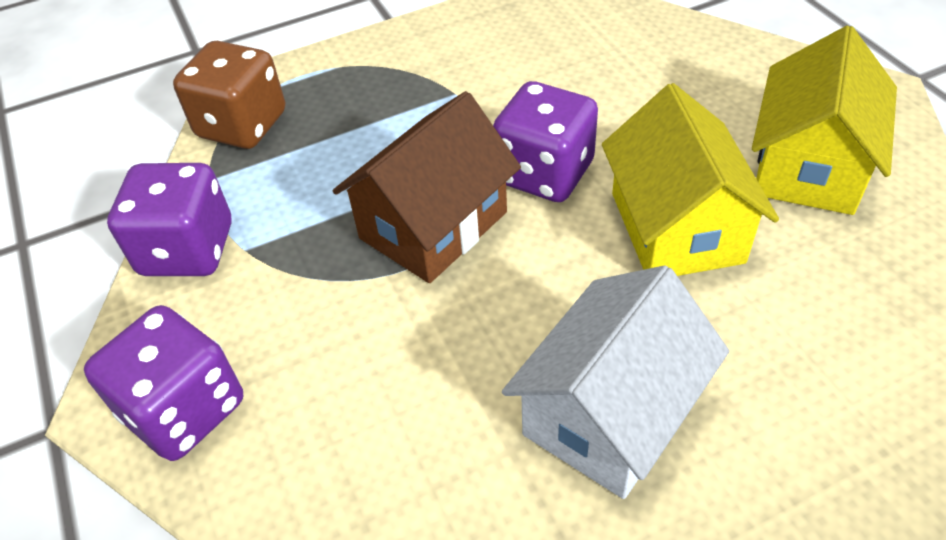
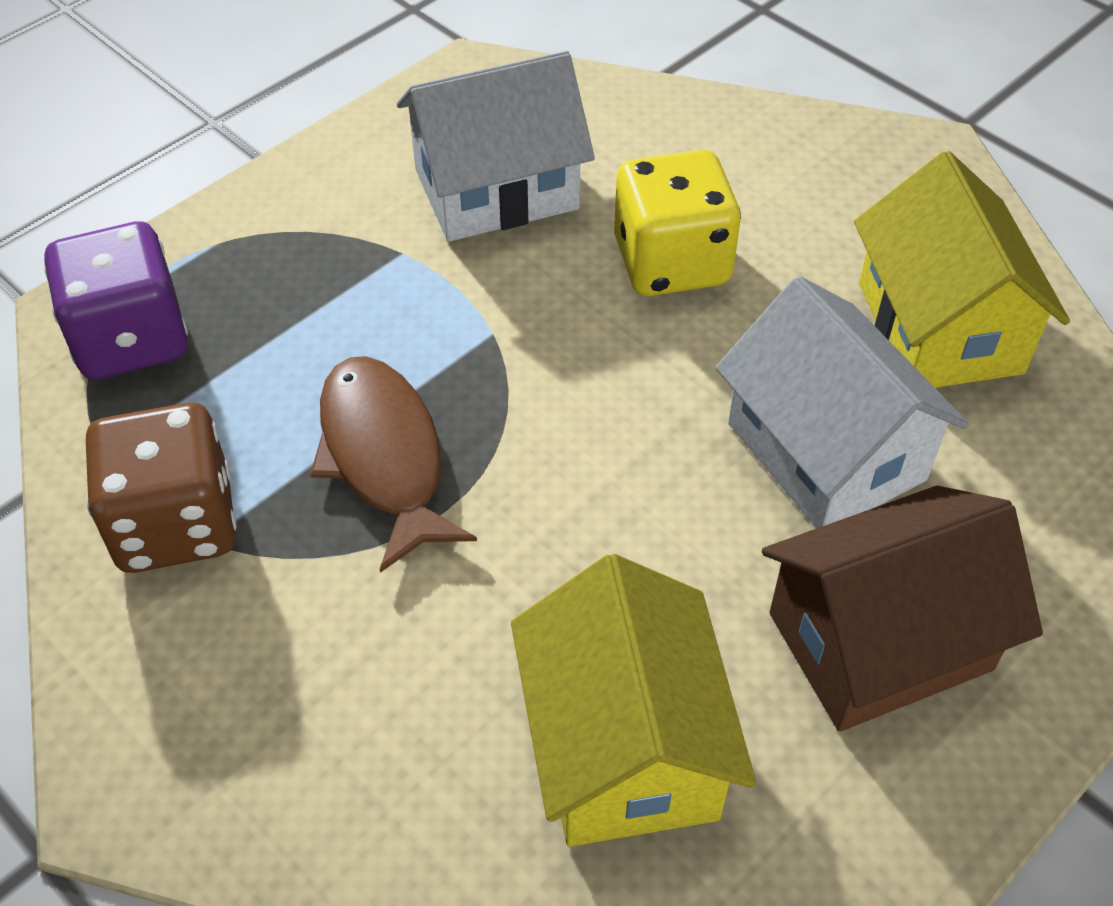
brown fish: none = 0 -> [310,356,477,573] = 1
purple dice: [84,305,243,461] [107,163,231,276] [493,81,598,202] = 3 -> [44,221,188,380] = 1
white house: [502,265,729,499] = 1 -> [397,51,595,242] [716,276,969,529] = 2
yellow dice: none = 0 -> [614,150,741,296] = 1

